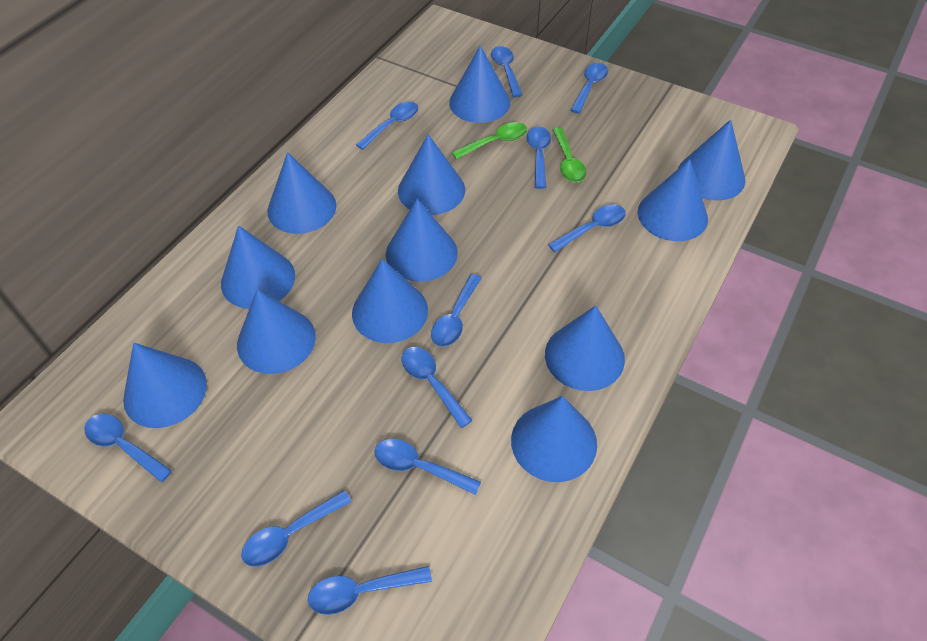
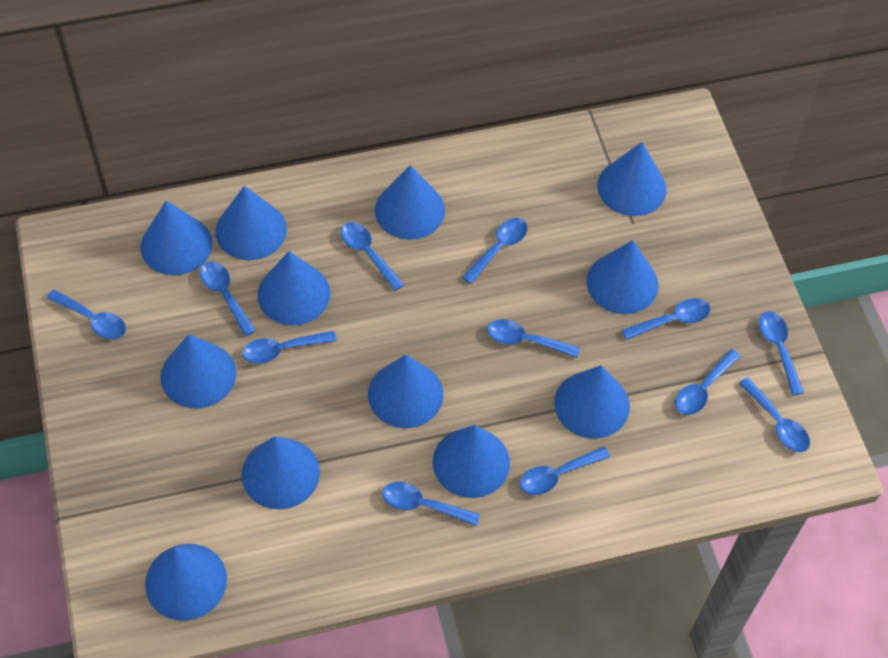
blue spoon: [84,414,172,482] [241,490,352,567] [308,566,432,615] [356,102,418,150] [374,439,481,495] [401,347,473,428] [431,274,482,347] [491,46,522,97] [527,126,551,189] [548,205,626,252] [570,63,608,113] = 11 -> [47,289,126,340] [200,262,256,336] [242,331,337,364] [341,222,404,291] [382,482,480,526] [462,218,527,284] [487,319,580,358] [520,447,610,495] [622,298,710,340] [675,349,741,415] [739,377,810,452] [759,312,804,396] = 12
green spoon: [452,122,527,159] [553,127,586,182] = 2 -> none = 0

